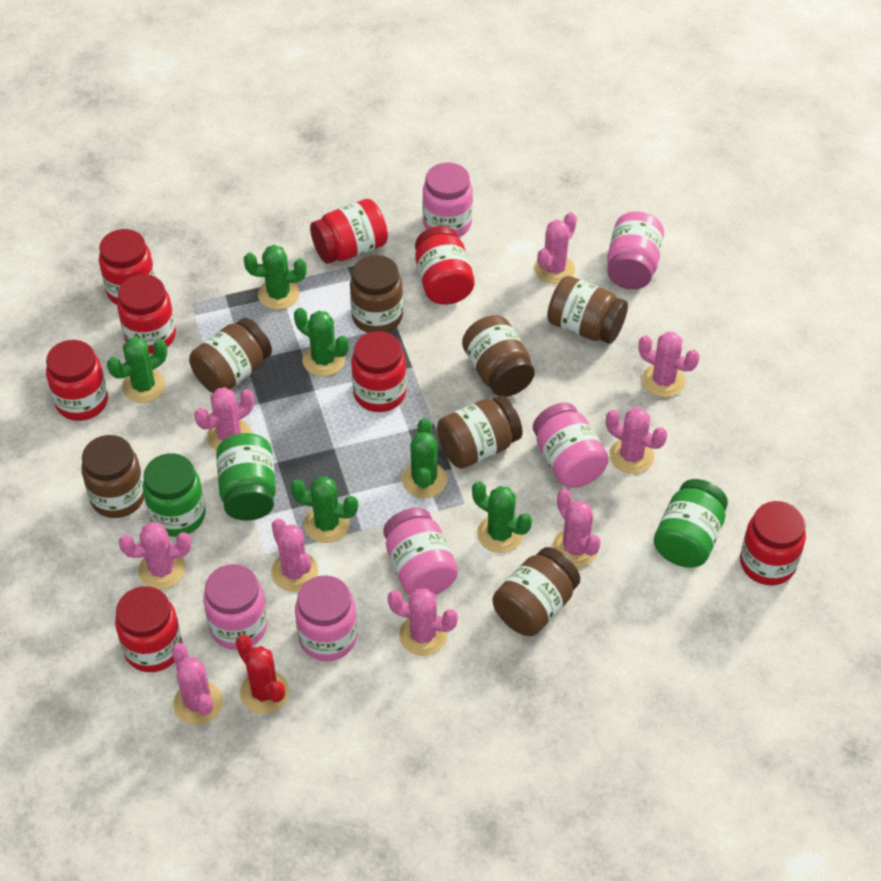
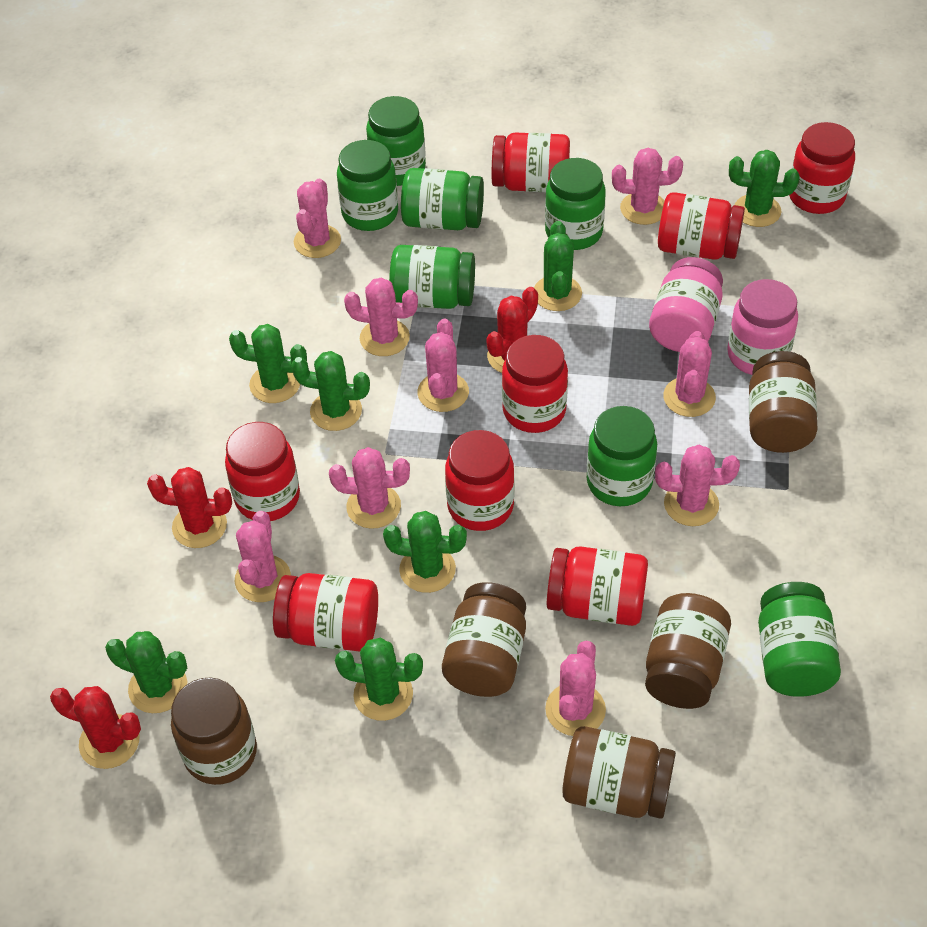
brown jar: [81,435,144,518] [189,318,272,393] [350,255,403,333] [437,396,523,468] [462,316,535,397] [493,547,580,636] [547,276,628,344] = 7 -> [171,678,257,785] [442,582,526,697] [562,726,676,819] [645,593,731,709] [749,351,818,453] = 5
green cactus: [107,337,167,403] [244,245,307,310] [290,476,358,543] [294,308,349,376] [402,418,447,498] [472,482,532,553] = 6 -> [105,631,187,713] [229,324,307,403] [291,351,370,431] [335,638,423,721] [383,511,467,593] [534,221,582,311] [729,150,799,227] = 7
green jar: [143,453,205,537] [216,433,276,521] [654,479,728,568] = 3 -> [337,140,398,231] [366,96,426,186] [389,245,475,309] [401,168,484,230] [545,158,606,250] [587,406,657,506] [758,582,841,697] = 7
pink jar: [203,564,268,650] [295,575,357,661] [383,508,458,596] [422,162,473,237] [533,403,609,488] [607,211,664,289] = 6 -> [649,257,723,352] [727,279,798,375] = 2
red cactus: [236,635,289,714] = 1 -> [50,686,141,769] [147,467,232,548] [487,287,538,373] = 3

